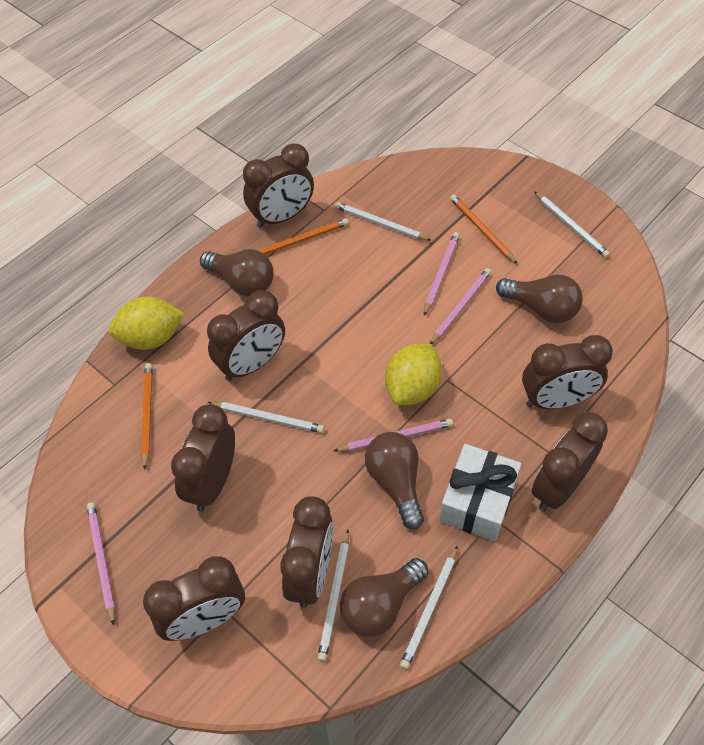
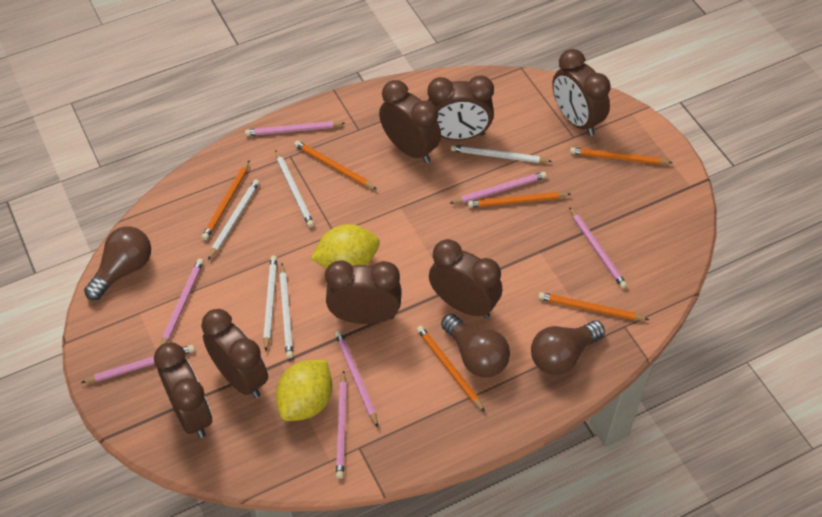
brown light bulb: [200,249,274,297] [340,558,428,637] [365,432,424,529] [496,275,583,323] = 4 -> [84,226,151,300] [441,314,510,377] [531,321,605,375] = 3
orange pencil: [141,363,153,470] [258,219,348,255] [450,194,517,264] = 3 -> [202,161,249,240] [294,140,377,190] [417,326,485,412] [467,192,571,208] [538,292,649,320] [570,147,673,165] = 6
pink pencil: [87,502,115,626] [334,419,453,452] [424,232,460,315] [430,268,491,344] = 4 -> [81,345,195,383] [160,258,204,346] [245,121,345,136] [335,331,378,427] [336,370,347,479] [449,172,547,204] [569,207,627,289] = 7
white gift: [439,444,522,541] = 1 -> none = 0

